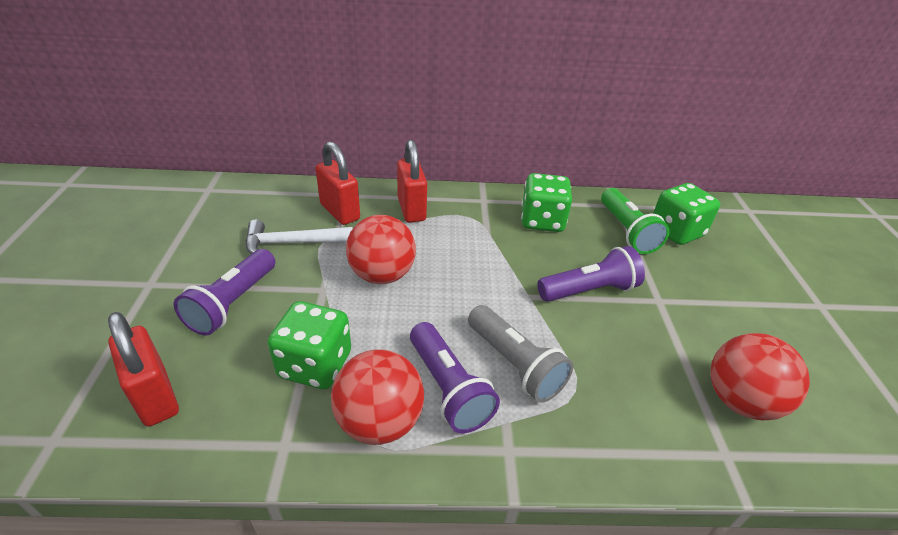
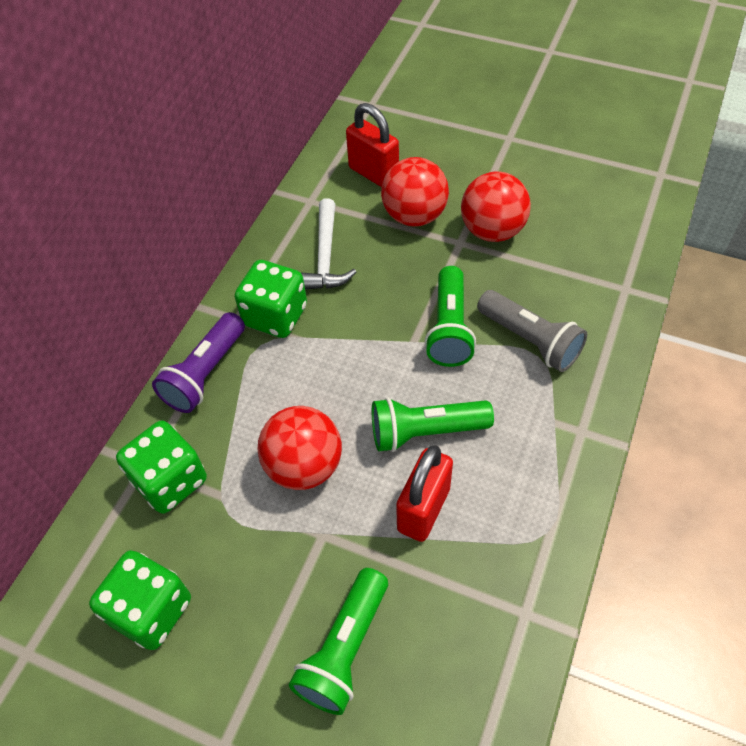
green flashlight: [601,188,670,254] = 1 -> [289,568,388,715] [372,398,494,452] [425,266,476,367] = 3
purple flashlight: [174,249,275,336] [410,322,500,433] [537,246,645,302] = 3 -> [152,312,245,413] = 1
red padlock: [108,312,179,427] [315,141,360,225] [397,140,427,223] = 3 -> [346,103,399,187] [396,445,453,542] = 2

